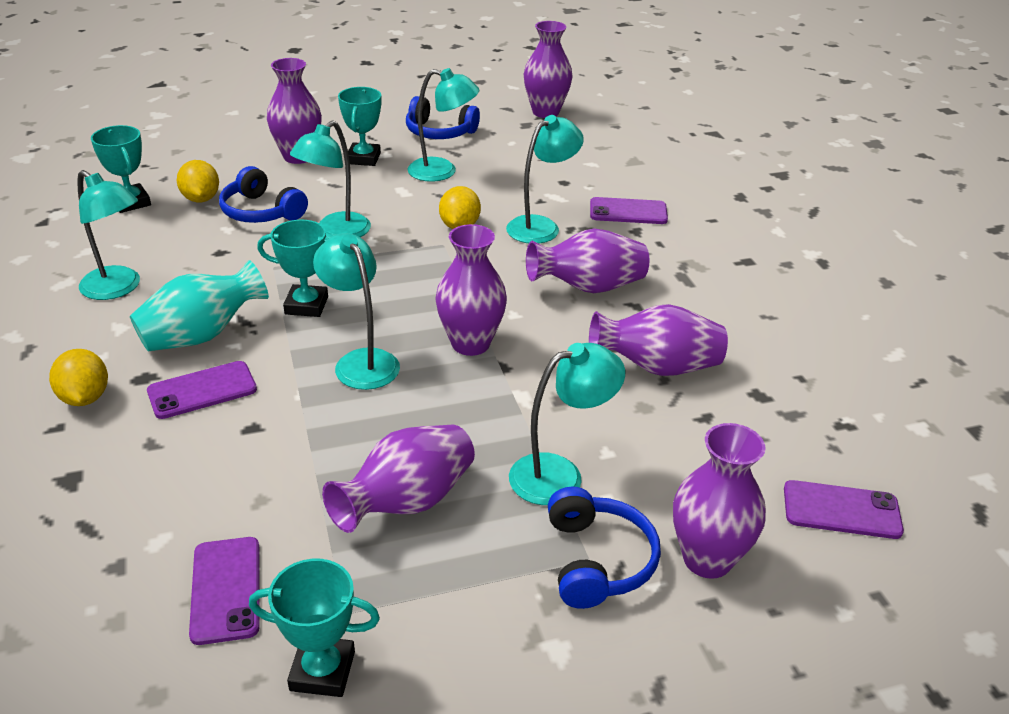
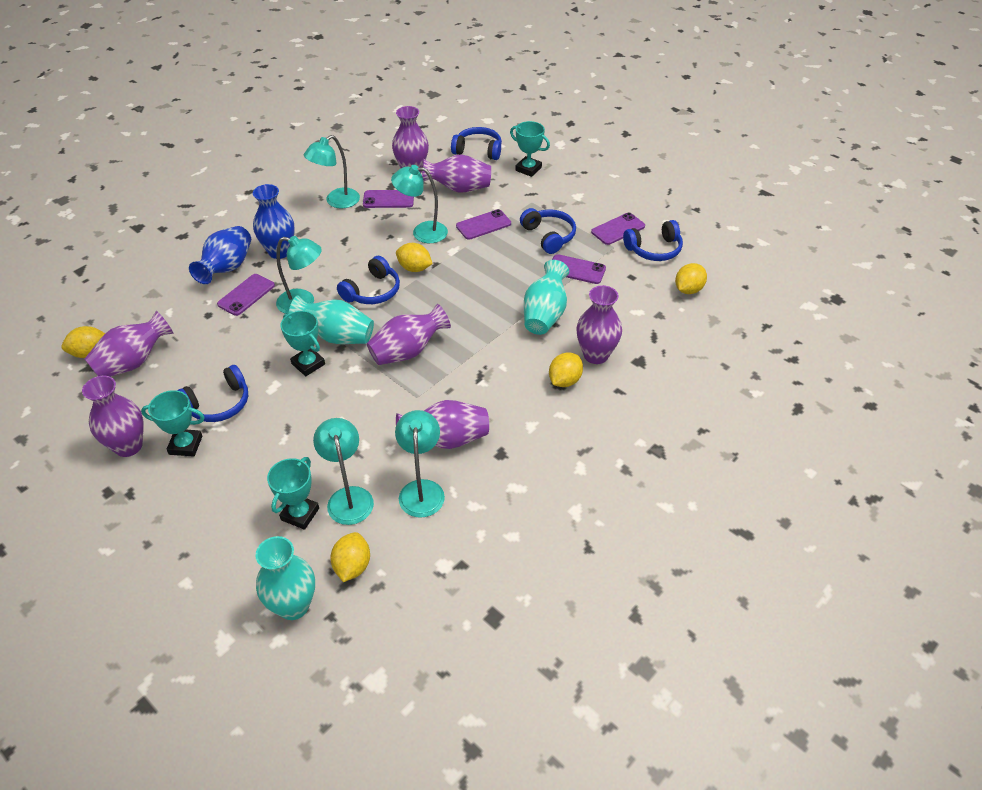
blue headphones: [219,166,308,223] [406,96,480,139] [548,487,661,609] = 3 -> [177,365,248,422] [337,256,400,304] [451,127,502,160] [520,208,576,254] [623,220,683,261] = 5
blue vase: none = 0 -> [189,226,251,284] [253,184,294,259] = 2
purple phone: [147,361,257,419] [189,537,260,645] [590,197,668,224] [784,480,904,539] = 4 -> [217,274,275,316] [363,190,414,208] [456,209,511,240] [552,254,606,284] [591,212,645,245] = 5
turquoise lamp: [77,170,140,300] [290,120,371,238] [313,233,400,390] [407,68,479,182] [506,115,584,244] [509,343,625,505] = 6 -> [276,236,322,314] [304,135,360,209] [313,418,374,525] [391,165,448,243] [395,410,445,518] = 5
turquoise vase: [130,260,269,351] = 1 -> [255,536,315,620] [288,295,374,344] [524,260,569,335] = 3
yellow lemon: [49,349,108,406] [177,160,219,202] [439,186,481,229] = 3 -> [61,326,105,358] [330,532,370,582] [396,243,433,272] [549,352,583,387] [675,263,707,294] = 5

